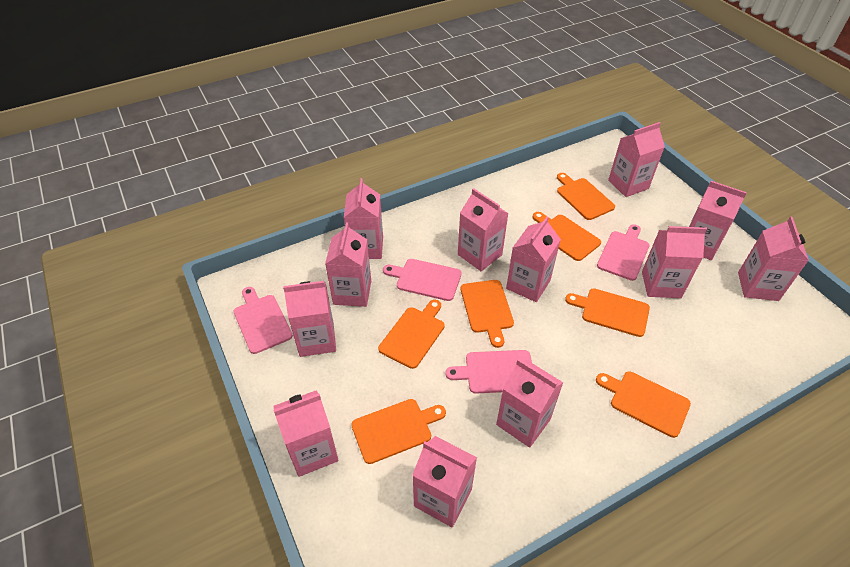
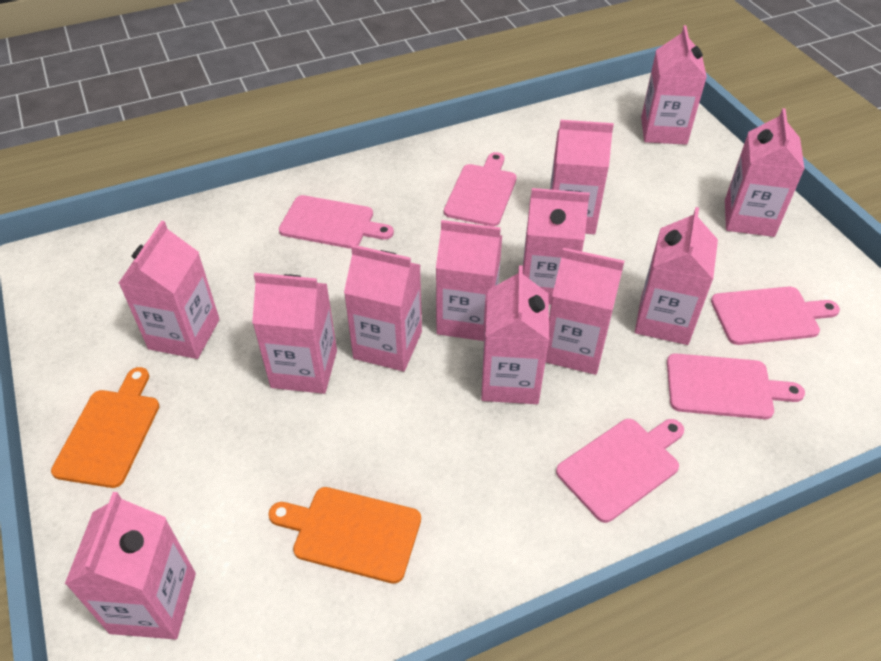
orange cutting board: [351,399,446,464] [378,300,445,369] [461,280,514,348] [532,212,601,261] [557,173,615,220] [565,288,650,337] [596,371,691,438] = 7 -> [51,367,159,488] [268,487,421,584] = 2
pink cutting board: [233,287,293,354] [383,259,462,301] [445,350,532,394] [597,224,649,281] = 4 -> [279,195,394,249] [444,152,517,226] [556,419,684,523] [667,353,805,419] [711,287,840,345] = 5

